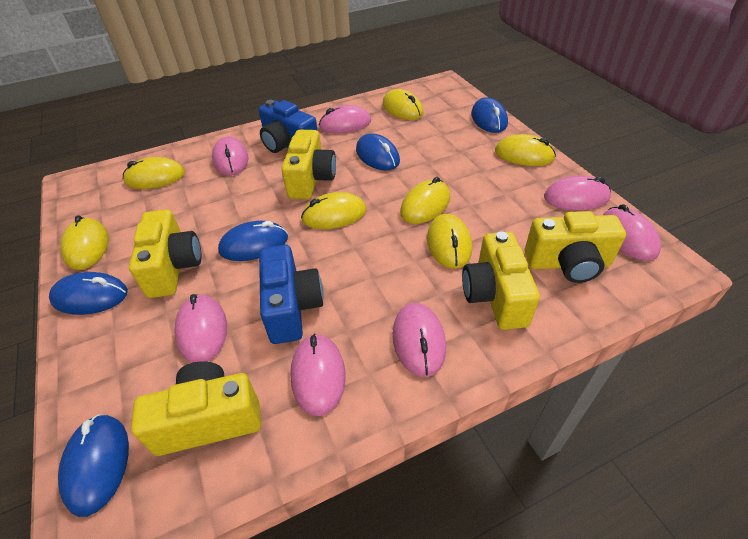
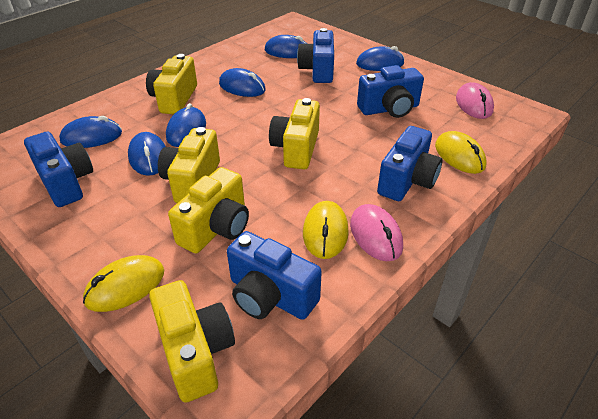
blue camera: [259,100,318,153] [259,245,323,344] = 2 -> [24,132,93,207] [227,231,322,320] [297,28,334,83] [357,65,424,118] [377,126,443,201] = 5
blue mouse: [49,272,128,315] [58,414,129,517] [218,221,288,261] [356,133,400,170] [471,97,508,133] = 5 -> [59,116,122,148] [128,132,166,176] [166,103,206,147] [219,68,266,97] [265,35,307,58] [356,46,405,71] = 6
pink mouse: [174,294,227,363] [212,136,248,176] [290,334,346,416] [319,105,371,133] [392,303,446,377] [544,175,611,211] [603,204,661,261] = 7 -> [350,204,403,261] [456,82,494,119] = 2
yellow mouse: [60,215,108,270] [123,157,185,189] [301,192,366,229] [383,89,424,120] [400,177,450,224] [427,214,472,269] [495,134,556,166] = 7 -> [83,255,164,312] [303,201,349,259] [435,131,487,174] = 3

